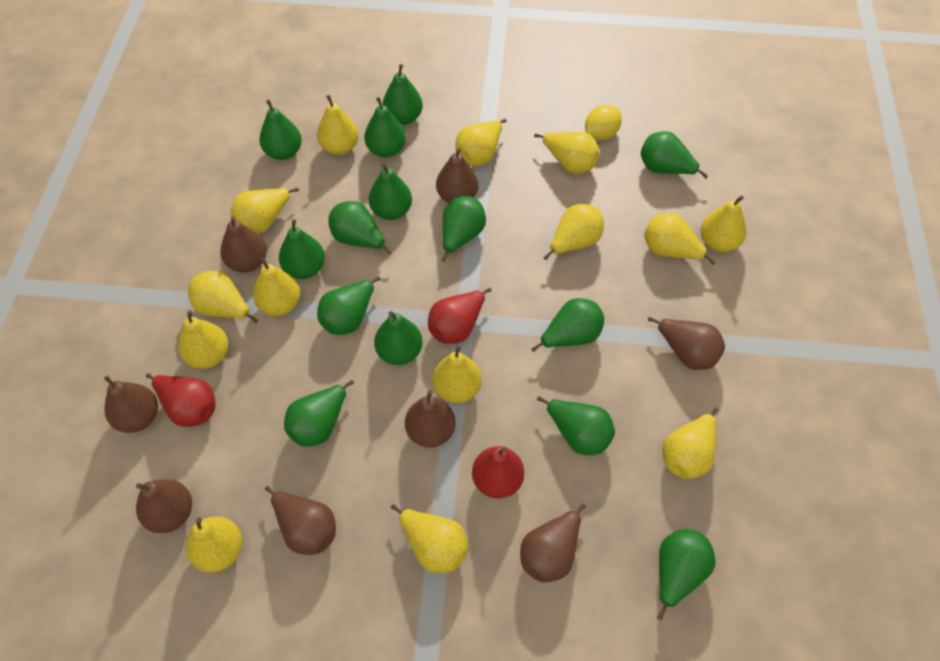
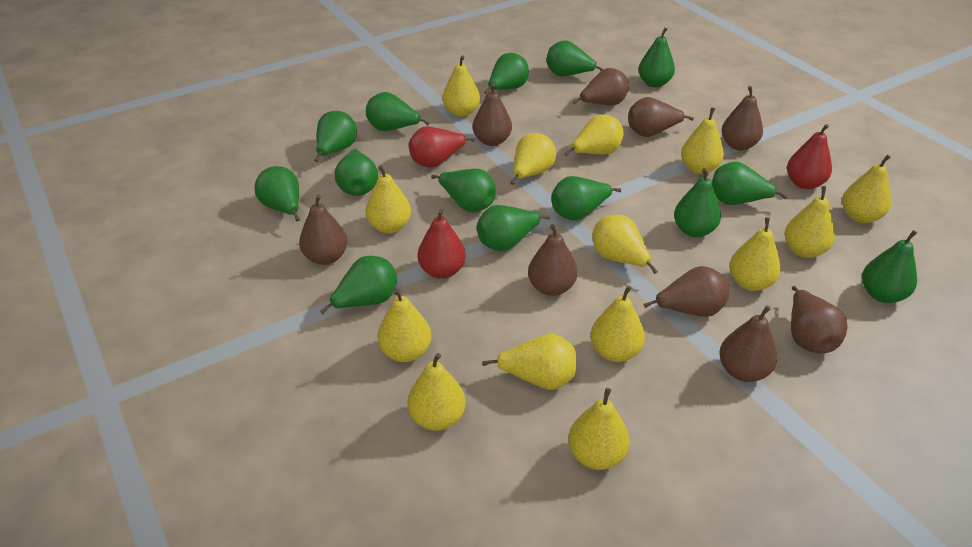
brown pear: [104,376,158,433] [136,479,192,533] [220,216,267,273] [265,486,336,555] [405,390,456,448] [436,148,479,203] [520,504,586,583] [648,317,725,370] = 8 -> [299,195,348,265] [473,83,512,146] [528,224,577,296] [573,68,629,105] [628,97,694,137] [643,266,730,317] [719,306,777,382] [722,86,763,150] [791,286,848,353] = 9
yellow lemon: [585,105,622,141] = 1 -> none = 0

